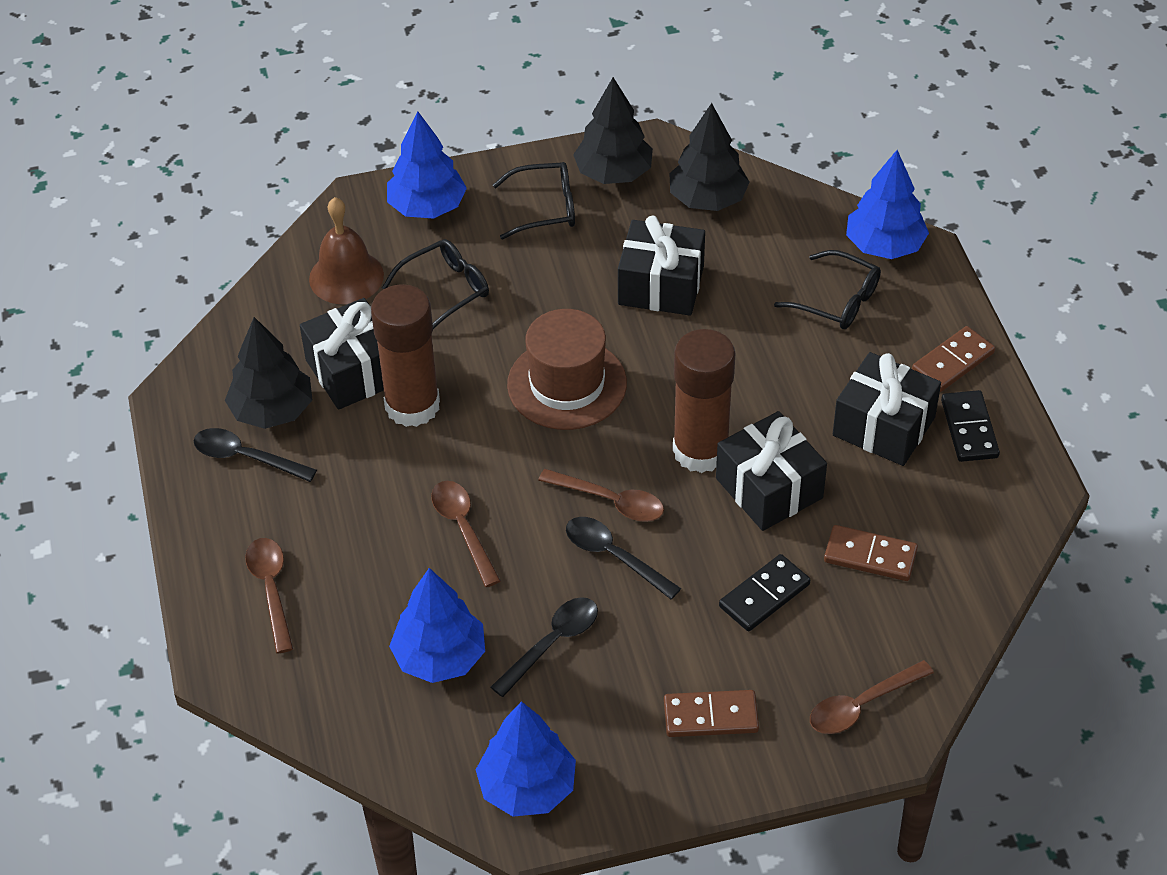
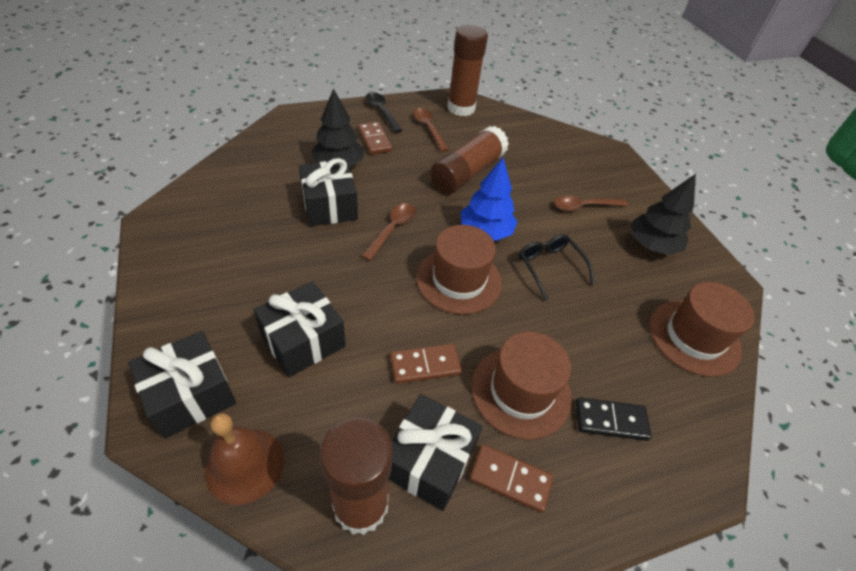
black domino: [719,554,810,631] [941,390,1000,462] = 2 -> [576,397,652,441] = 1
black glasses: [382,239,489,329] [493,162,575,239] [774,250,881,329] = 3 -> [519,234,595,301] = 1
black spoon: [194,428,317,482] [491,597,598,697] [566,517,681,599] = 3 -> [366,92,402,133] = 1
black tree: [225,317,313,429] [573,77,653,184] [669,103,750,211] = 3 -> [311,88,364,168] [631,174,696,255] = 2
blue tree: [387,111,467,219] [389,568,485,683] [476,701,576,817] [846,150,929,259] = 4 -> [461,158,518,241] = 1
brown glue stick: [371,284,440,427] [673,329,736,473] = 2 -> [320,417,393,535] [430,126,509,194] [447,25,488,116] = 3
brown hat: [507,309,627,430] = 1 -> [416,225,502,314] [472,332,572,440] [650,282,755,377] = 3
brown spoon: [245,538,293,653] [431,481,501,587] [538,469,664,522] [810,660,934,734] = 4 -> [362,203,416,261] [413,108,449,152] [554,196,628,211] = 3

